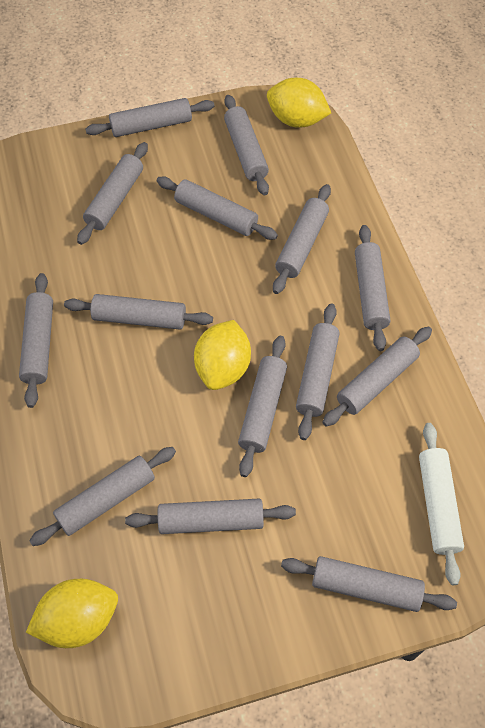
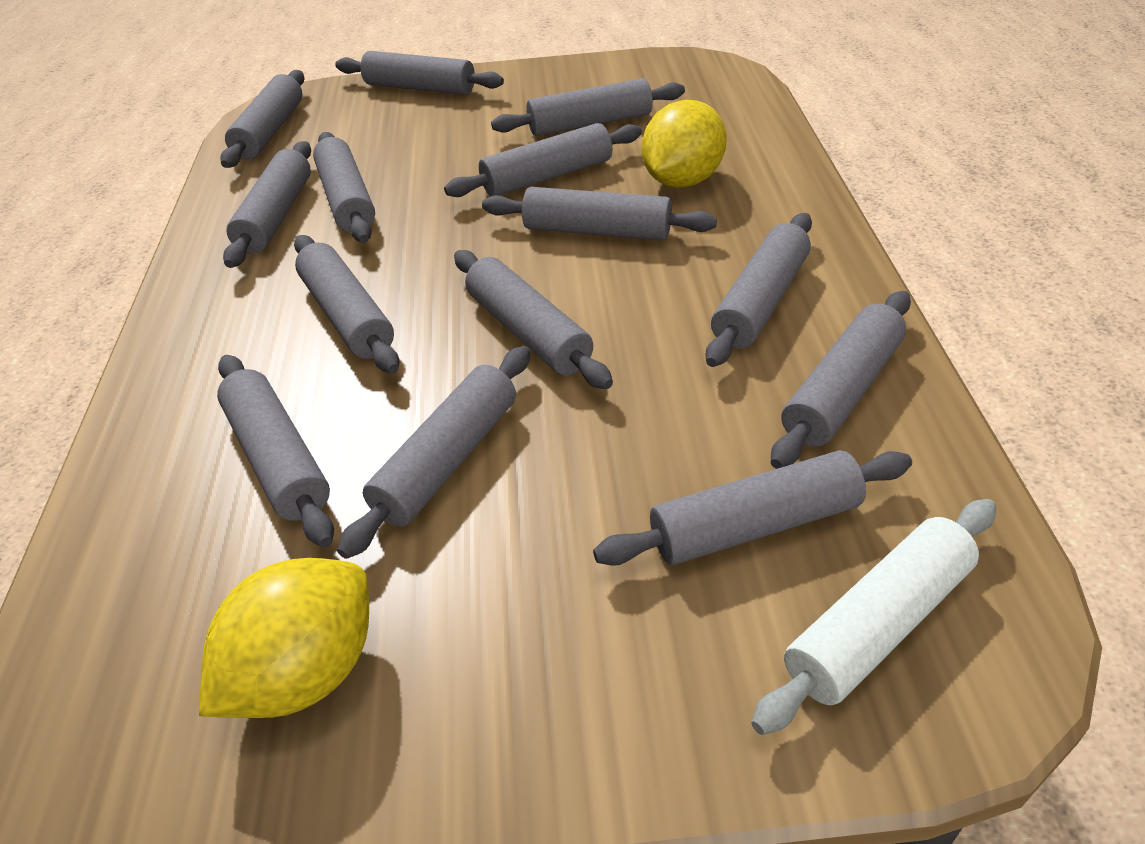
yellow lemon: [26,579,118,648] [194,320,251,390] [267,78,331,128] = 3 -> [199,558,369,718] [642,100,727,188] = 2

